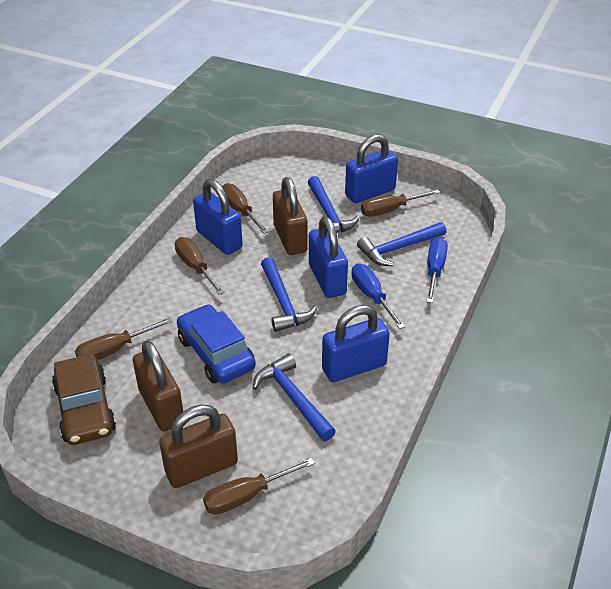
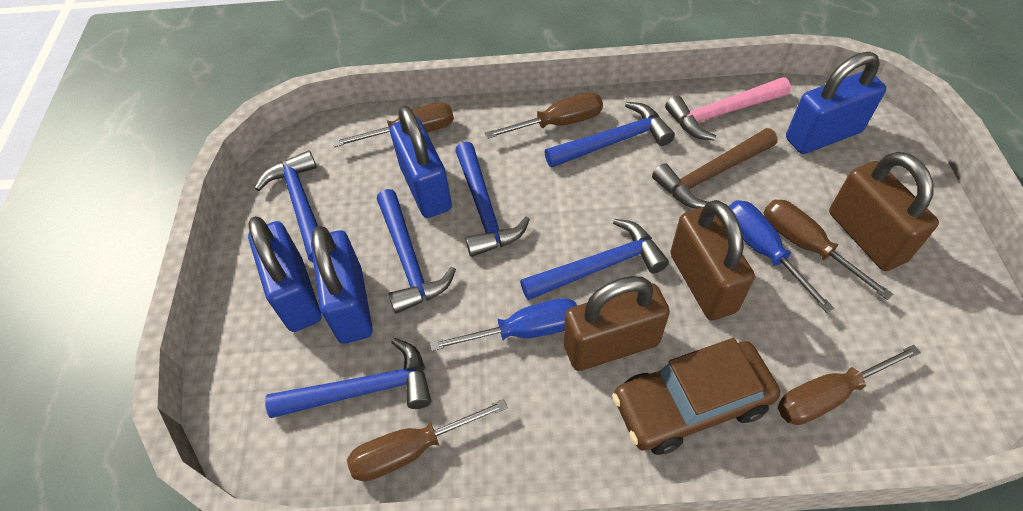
blue car: [177,304,256,384] = 1 -> none = 0
blue hammer: [253,354,336,441] [261,257,317,332] [308,176,360,233] [357,222,446,266] = 4 -> [255,150,318,262] [265,338,432,418] [377,189,456,314] [455,141,530,257] [520,219,669,300] [545,102,675,168] = 6
brown hammer: none = 0 -> [652,128,777,209] = 1
pink hammer: none = 0 -> [665,77,791,141] = 1

